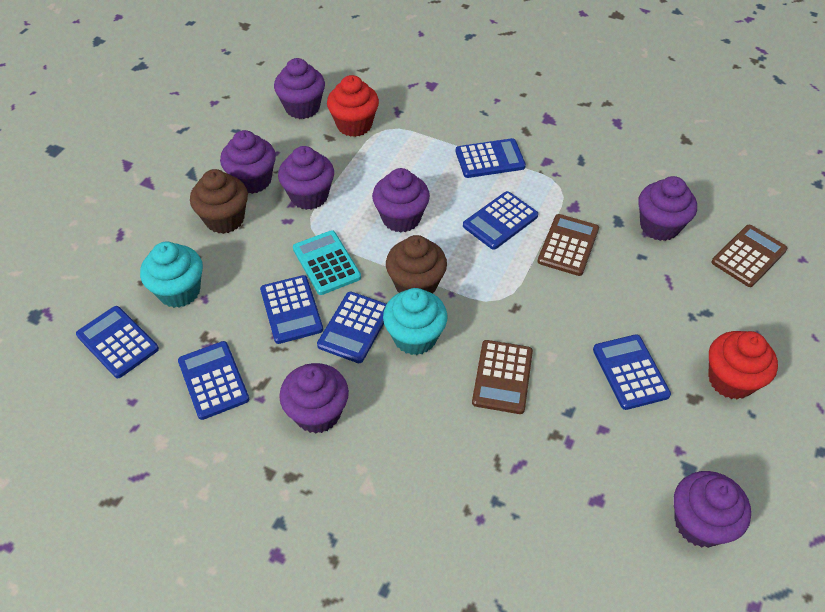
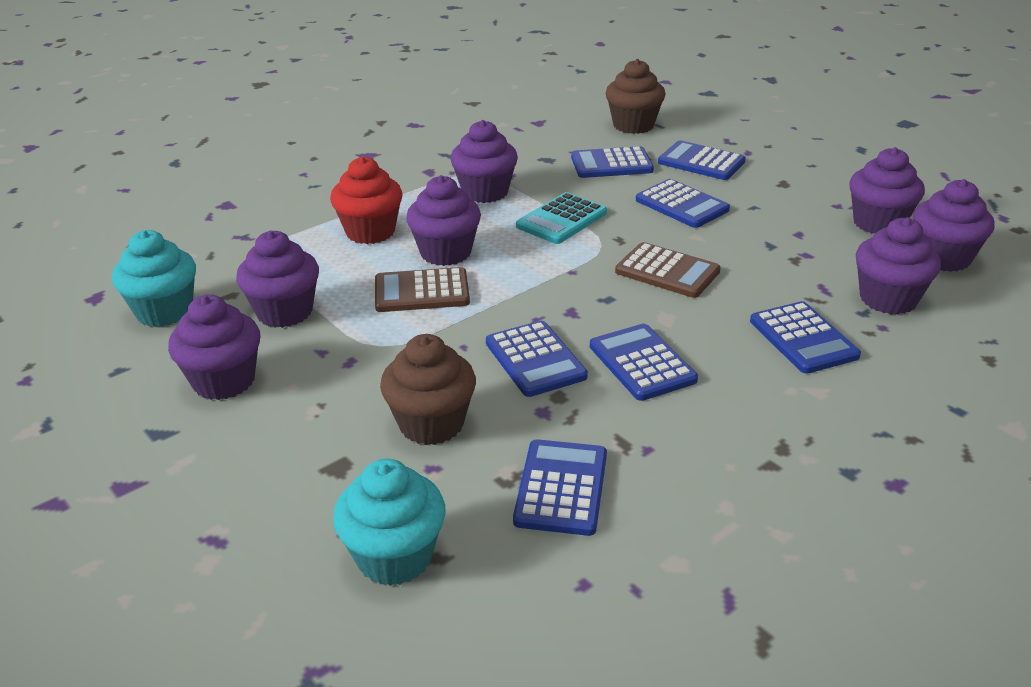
brown calculator: [472,340,533,414] [537,214,599,276] [711,225,788,287] = 3 -> [375,267,470,312] [615,242,721,298] = 2
red cupcake: [327,75,379,137] [708,331,778,399] = 2 -> [330,156,403,244] = 1

